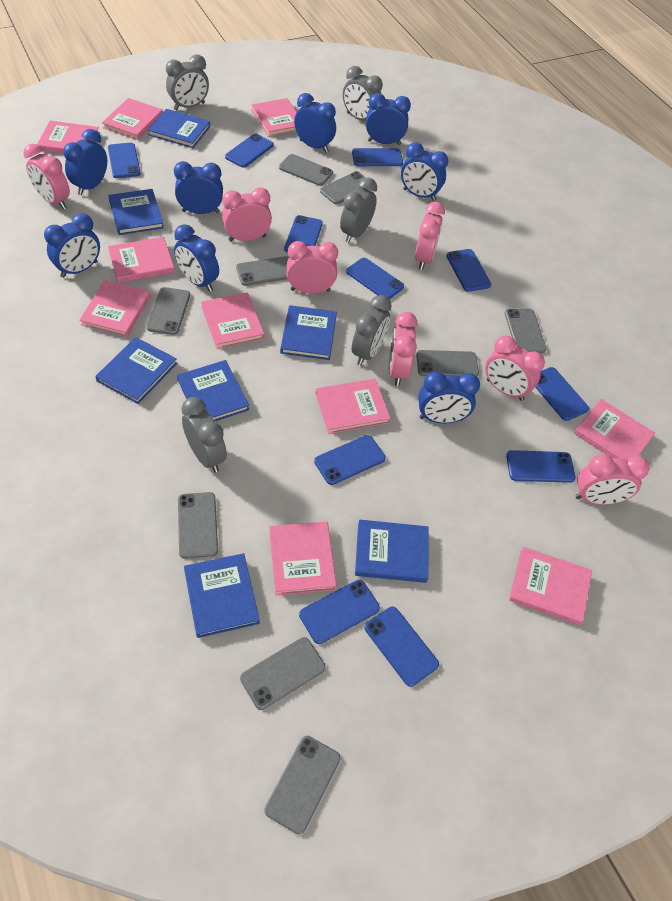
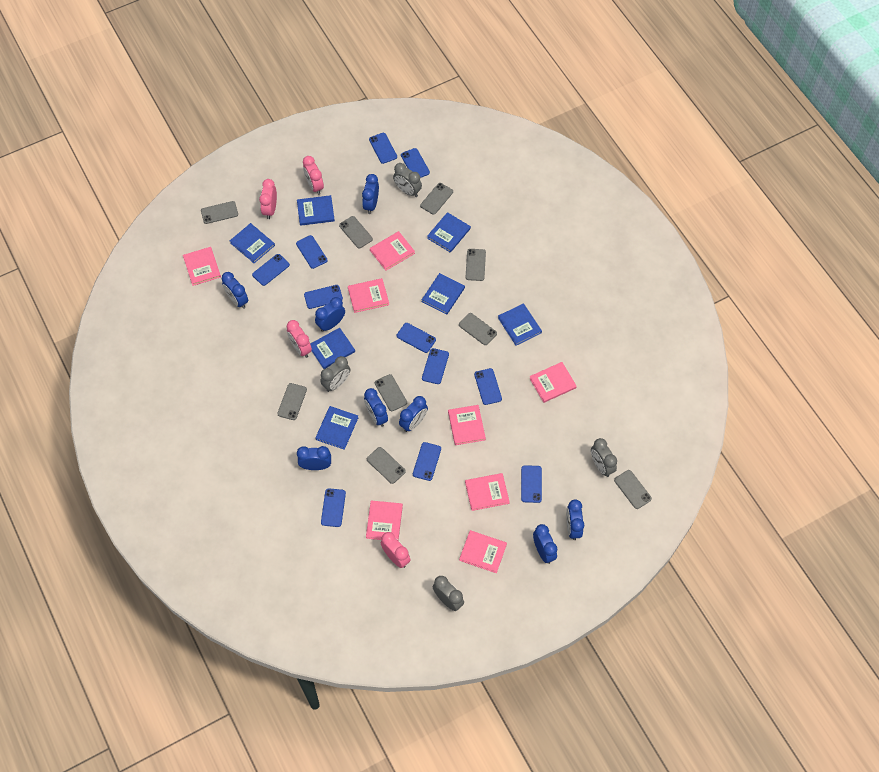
grey clock: [166,55,209,110] [181,397,227,473] [340,177,377,243] [343,66,383,121] [352,295,392,366] = 5 -> [320,356,350,392] [393,163,422,197] [433,576,464,611] [591,438,617,477] = 4
pink book: [37,121,100,154] [79,280,151,337] [102,98,163,140] [108,237,175,283] [201,293,265,349] [251,98,297,137] [269,522,337,595] [316,379,391,434] [509,547,592,625] [574,399,655,460] = 10 -> [183,247,221,286] [348,278,389,313] [366,500,403,540] [370,231,415,271] [448,405,486,445] [459,530,507,573] [465,473,510,511] [529,362,577,403] = 8
pink clock: [23,144,70,209] [222,187,272,241] [287,241,338,293] [389,312,417,386] [415,202,445,270] [485,336,545,401] [575,454,649,505] = 7 -> [259,179,277,219] [287,320,312,358] [303,156,324,195] [381,532,410,568] = 4

